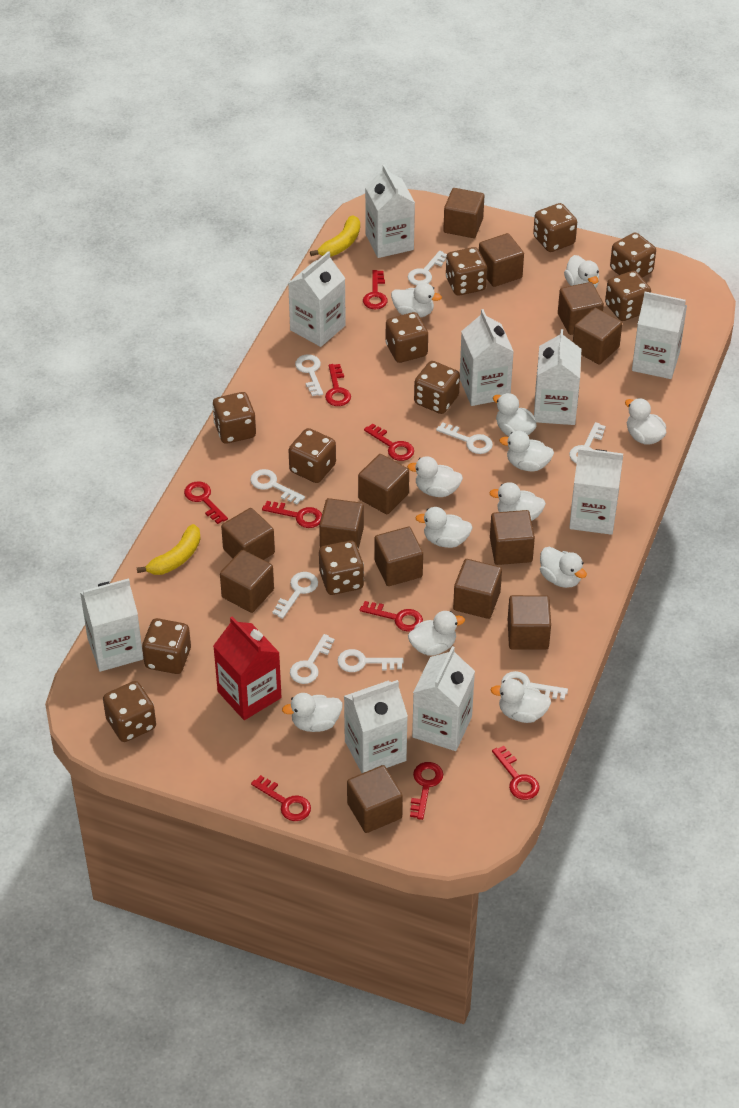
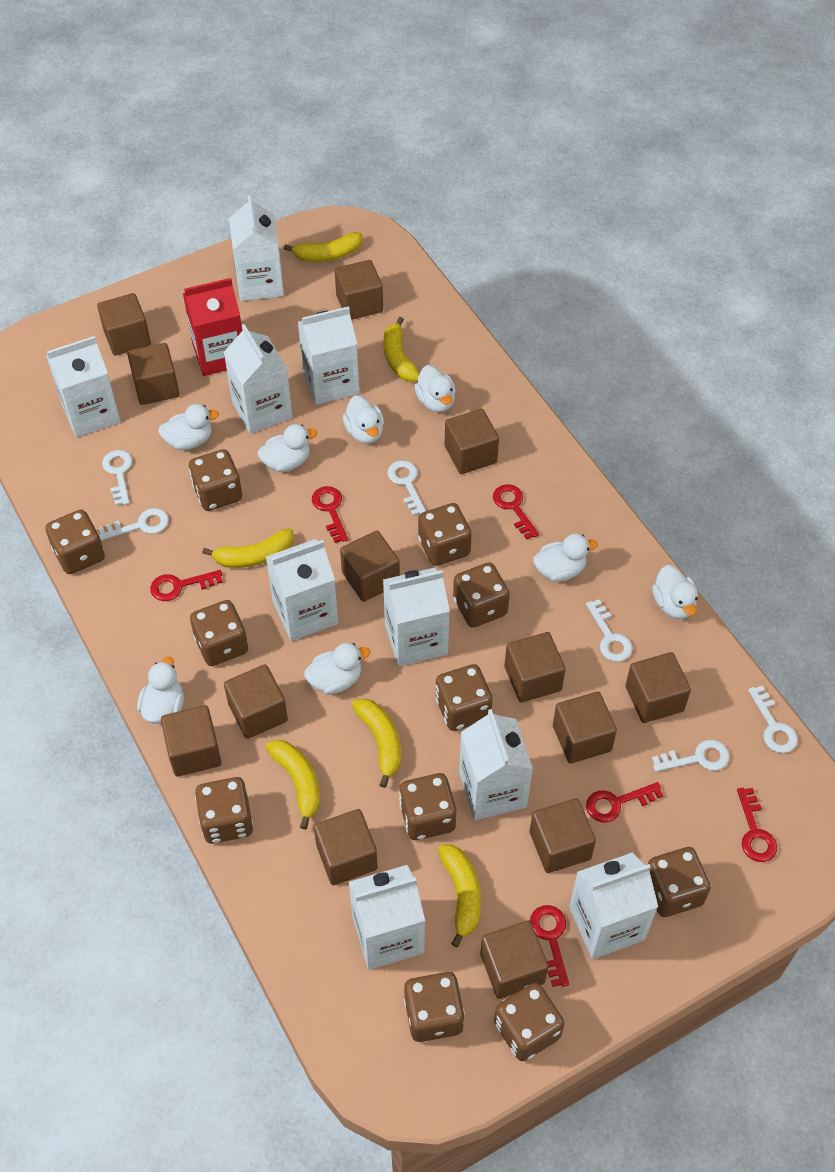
red key: [184,481,228,524] [251,775,311,821] [262,501,322,528] [325,364,351,406] [360,601,423,632] [363,270,387,309] [364,423,414,461] [410,762,443,820] [492,746,539,800] = 9 -> [150,570,223,601] [312,486,348,543] [493,484,539,540] [530,905,569,987] [586,782,663,822] [737,788,777,862] = 6
white duck: [282,693,342,732] [391,283,442,318] [407,456,463,497] [408,611,465,656] [415,507,473,548] [489,482,546,521] [490,679,551,723] [493,393,537,436] [499,431,554,471] [540,547,587,588] [564,255,599,288] [625,398,666,445] = 12 -> [137,657,184,724] [158,404,219,450] [258,424,317,472] [304,643,370,695] [343,395,384,444] [414,365,456,412] [533,534,598,582] [652,565,698,619] = 8
white key: [250,469,305,504] [272,572,318,619] [290,634,335,684] [295,354,323,396] [337,649,404,672] [408,251,447,285] [436,422,493,454] [502,671,568,700] [569,422,606,464] = 9 -> [98,508,169,540] [102,450,132,505] [388,460,426,516] [586,599,633,662] [652,740,729,772] [748,686,798,753] = 6
yellow banana: [137,524,201,575] [310,215,360,256] = 2 -> [202,528,293,568] [266,740,320,830] [284,232,362,262] [352,698,401,788] [383,317,420,382] [438,845,481,947] = 6

